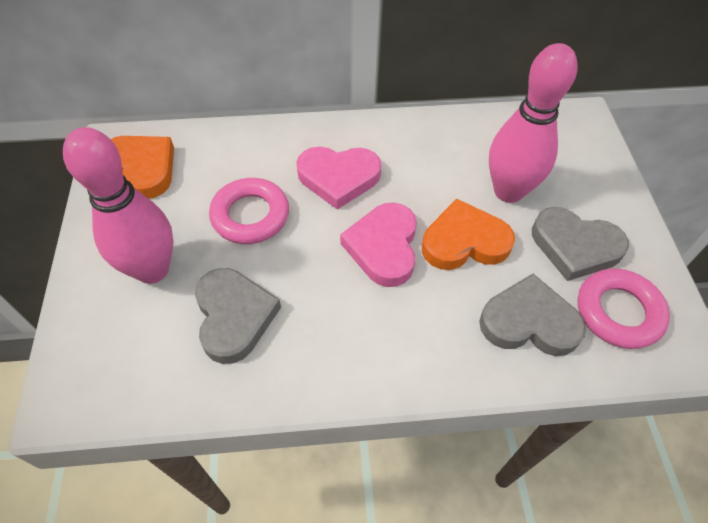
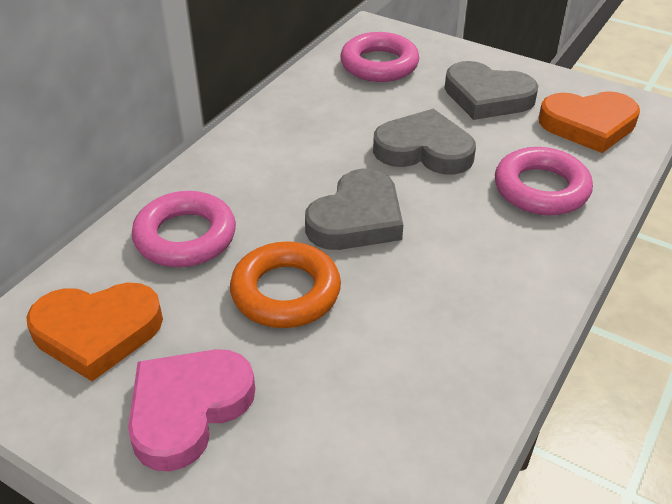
orange ring: none = 0 -> [230,241,341,328] = 1
pink bowling pin: [63,127,173,284] [489,43,578,203] = 2 -> none = 0
pink heart: [296,147,381,209] [340,202,417,287] = 2 -> [128,349,255,471] = 1
pink ring: [209,178,289,244] [578,268,670,349] = 2 -> [132,191,236,267] [340,32,419,82] [495,147,593,216] = 3

